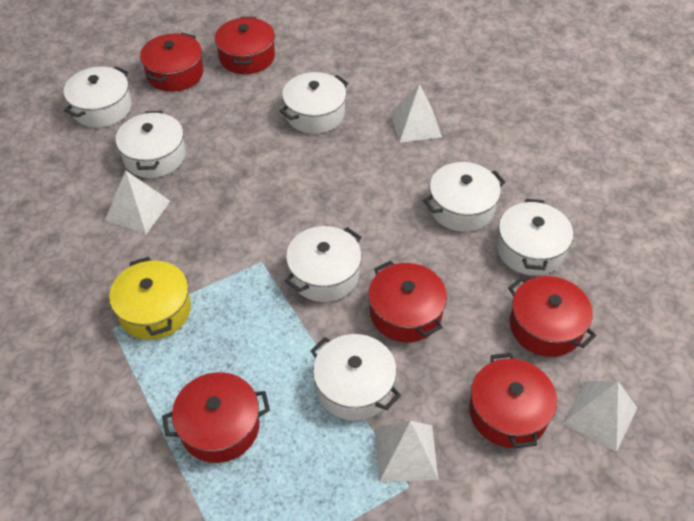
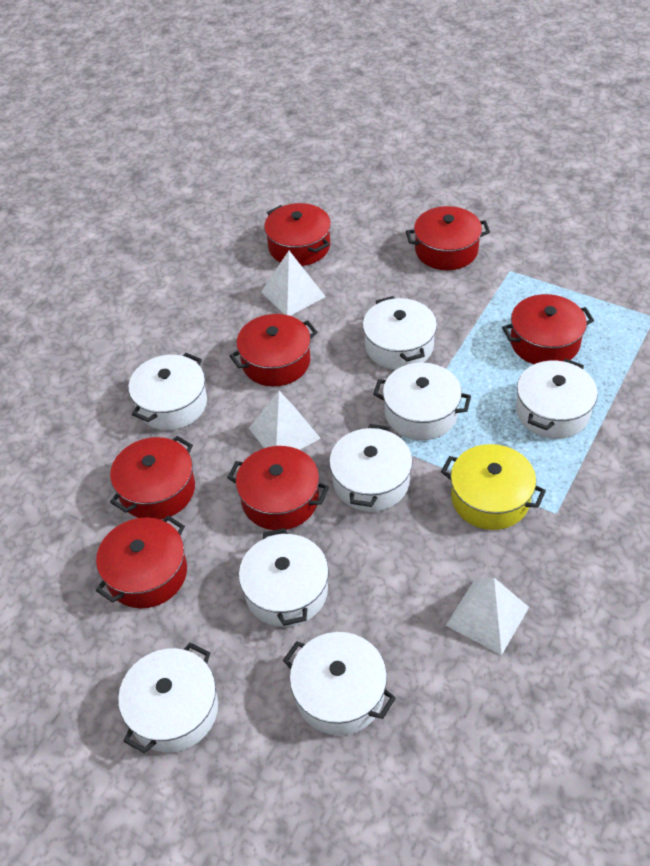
red pot: [140,33,203,92] [162,372,270,463] [215,17,275,74] [368,261,447,342] [469,353,557,448] [508,276,596,357] = 6 -> [96,516,187,608] [110,436,195,520] [227,446,329,530] [229,314,318,386] [264,203,331,266] [406,206,490,270] [502,294,594,364] = 7
white pot: [64,66,132,128] [116,111,186,178] [280,72,348,134] [285,226,362,302] [310,334,401,421] [423,162,506,232] [497,199,573,276] = 7 -> [118,643,218,753] [128,353,207,430] [239,528,329,627] [283,632,396,735] [329,424,413,512] [363,296,437,370] [373,363,471,440] [516,359,598,439] = 8
white pyramid: [105,171,170,234] [375,421,438,482] [390,84,442,143] [563,381,637,452] = 4 -> [249,391,321,450] [261,251,326,316] [446,578,529,655] = 3

